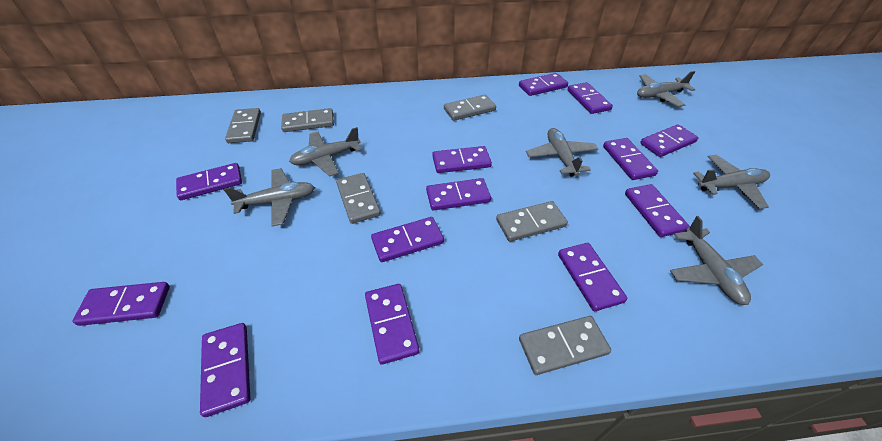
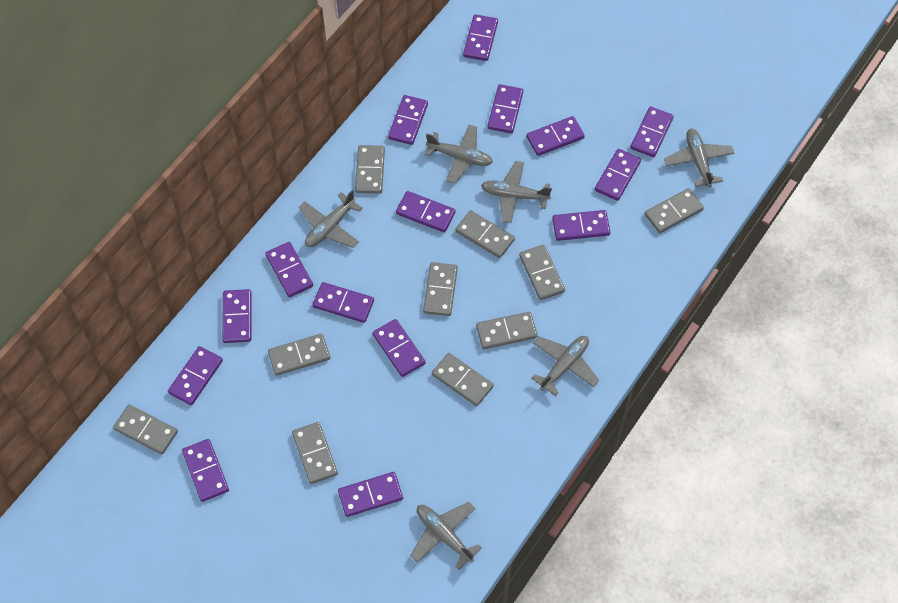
grey domino: [225,108,261,143] [281,108,334,132] [336,173,381,224] [444,95,496,121] [496,201,568,242] [519,316,611,375] = 6 -> [113,405,178,454] [268,334,330,376] [292,422,338,484] [355,145,385,194] [423,262,458,316] [432,353,494,406] [455,210,515,258] [476,312,538,349] [519,245,565,300] [645,188,704,233] = 10
purple domino: [72,282,170,326] [176,163,242,200] [200,323,250,417] [365,284,419,365] [371,217,444,262] [426,178,491,211] [432,146,492,173] [519,73,568,96] [558,243,627,311] [568,82,613,114] [603,138,658,180] [625,184,690,237] [640,125,698,157] = 13 -> [168,346,223,405] [182,439,229,502] [222,289,251,343] [265,242,313,297] [313,282,374,323] [338,472,403,517] [373,319,425,377] [388,95,428,145] [396,191,456,233] [463,14,498,61] [488,84,523,133] [527,116,585,156] [552,210,610,241] [595,149,641,201] [630,107,673,157] = 15

